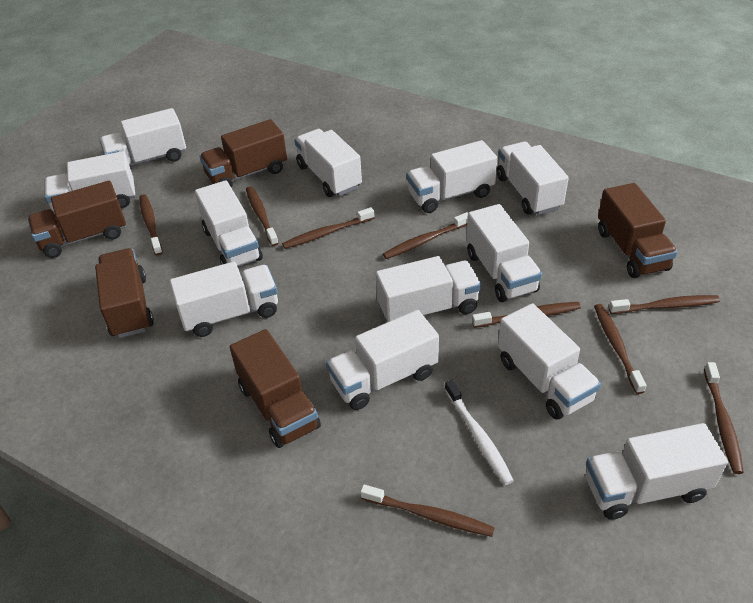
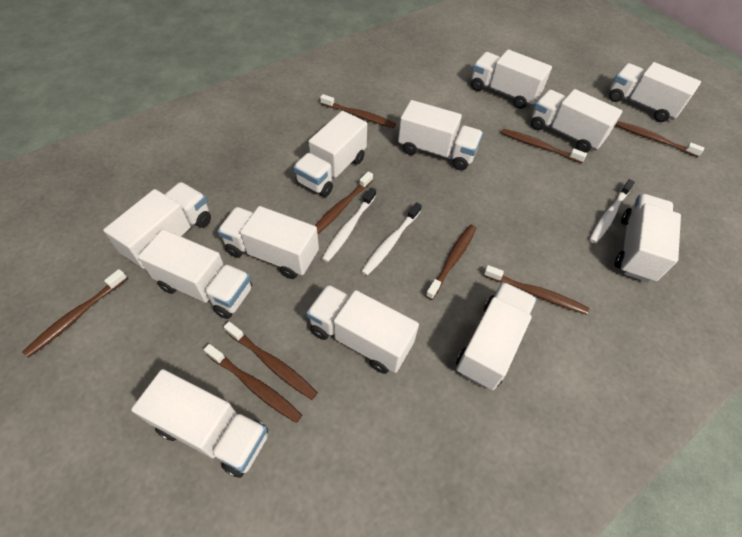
brown truck: [28,181,126,258] [95,248,154,338] [200,119,287,188] [230,329,321,448] [598,183,678,278] = 5 -> none = 0
white toothbrush: [445,380,514,485] = 1 -> [322,187,376,262] [361,202,422,276] [589,179,635,243] = 3

